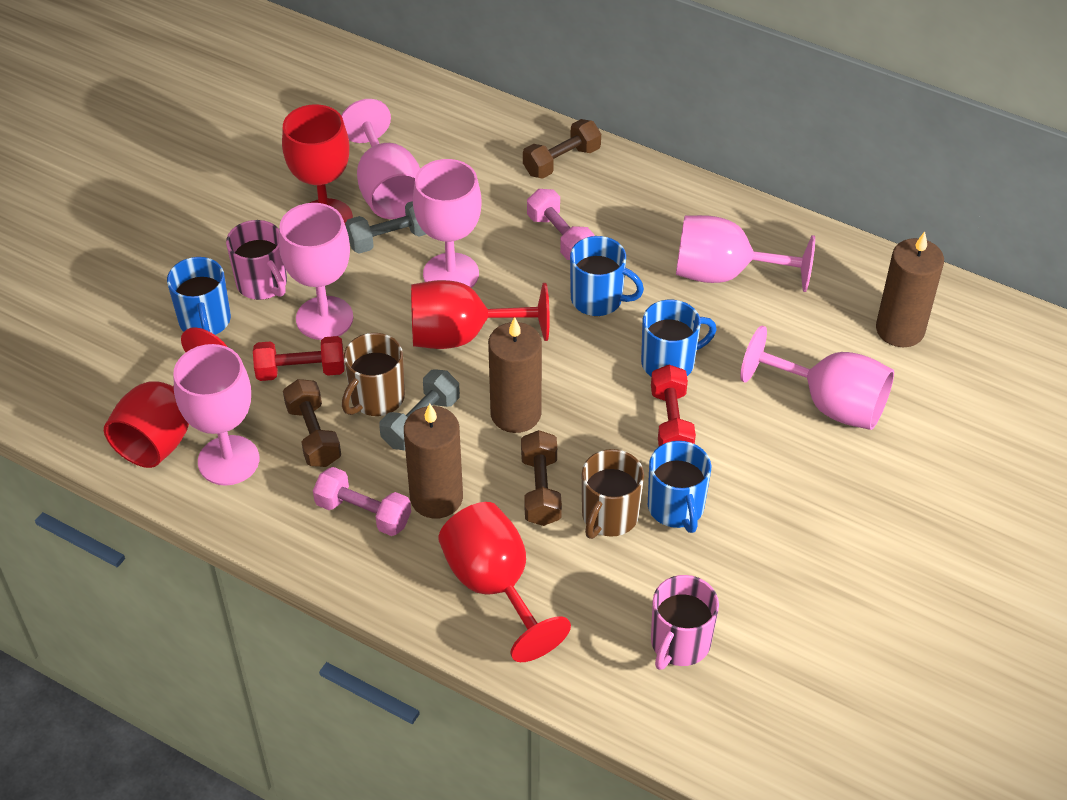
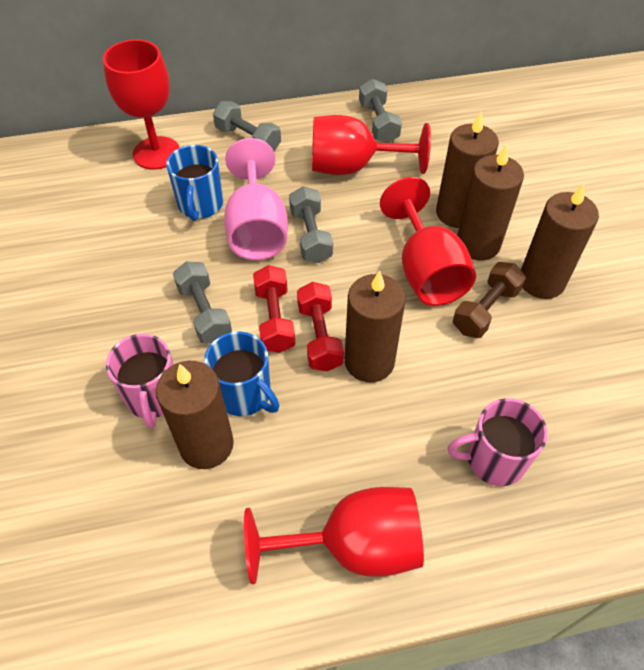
blue mug: [167,257,231,335] [570,236,644,316] [641,300,717,376] [648,441,711,533] = 4 -> [166,145,223,221] [204,332,279,416] = 2
brown candle: [404,403,463,519] [488,317,542,433] [876,232,944,347] = 3 -> [156,361,234,469] [345,271,406,383] [436,112,499,228] [457,144,524,260] [521,184,599,299] = 5
brown dumbbell: [283,379,341,467] [521,430,562,526] [523,119,601,179] = 3 -> [453,262,526,338] = 1
brown mug: [342,333,405,416] [582,449,644,539] = 2 -> none = 0
grey dumbbell: [345,201,426,254] [379,369,460,450] = 2 -> [173,261,232,343] [213,101,281,152] [289,186,333,263] [359,79,402,143] = 4
pink dumbbell: [313,467,411,536] [527,189,594,260] = 2 -> none = 0
pink goblet: [173,344,259,485] [279,203,353,340] [341,99,420,219] [413,159,481,288] [676,215,815,292] [740,326,894,430] = 6 -> [224,138,288,260] = 1

